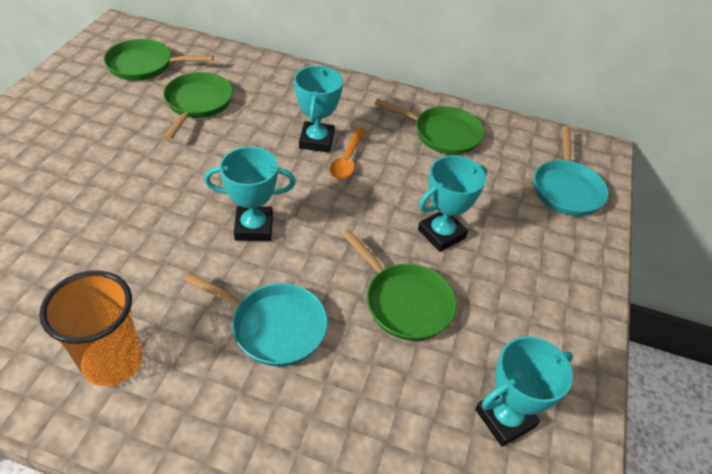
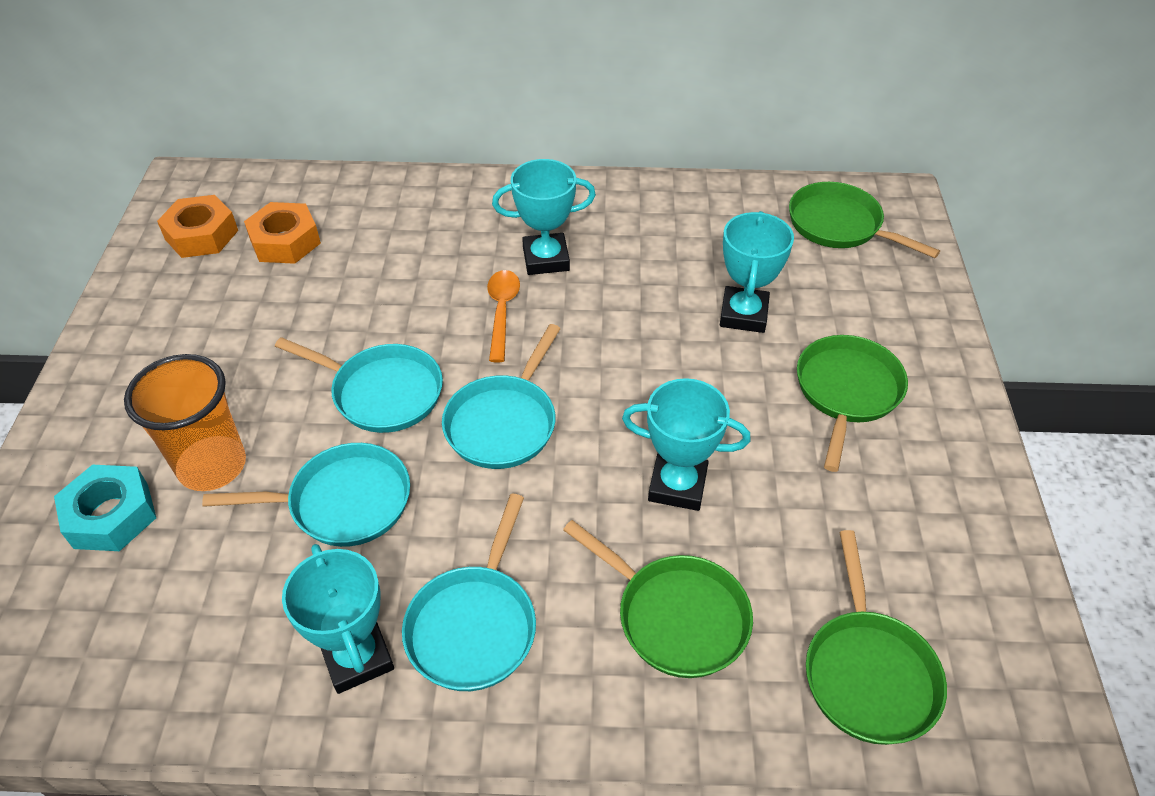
orange nut: none = 0 -> [157,195,238,258] [244,202,321,264] = 2
turquoise nut: none = 0 -> [54,465,156,551] = 1
turquoise pan: [184,272,328,366] [534,126,609,216] = 2 -> [202,443,410,547] [275,337,443,433] [402,494,536,691] [442,324,561,469] = 4

